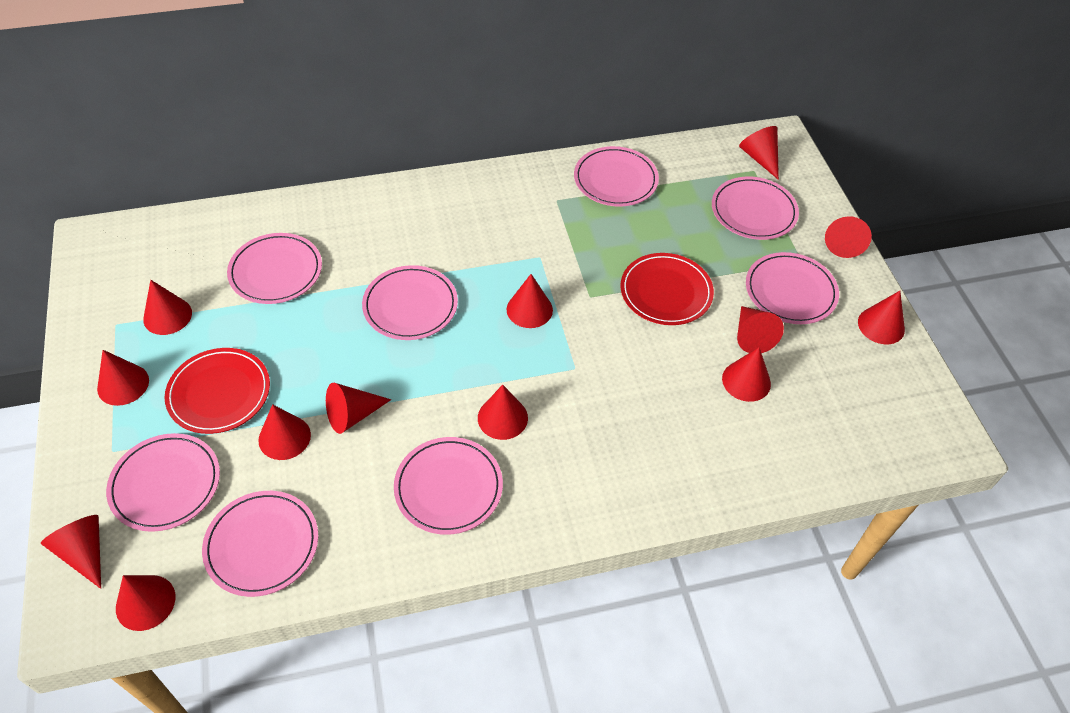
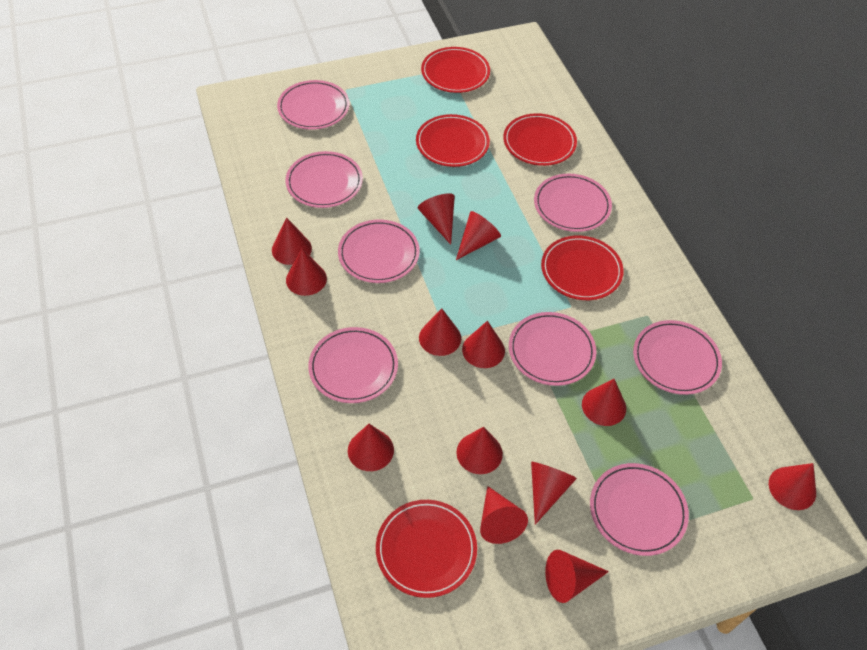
red plate: [165,348,270,434] [621,253,714,325] = 2 -> [376,500,477,598] [416,114,490,167] [421,47,490,93] [503,113,577,166] [541,236,624,300] = 5

